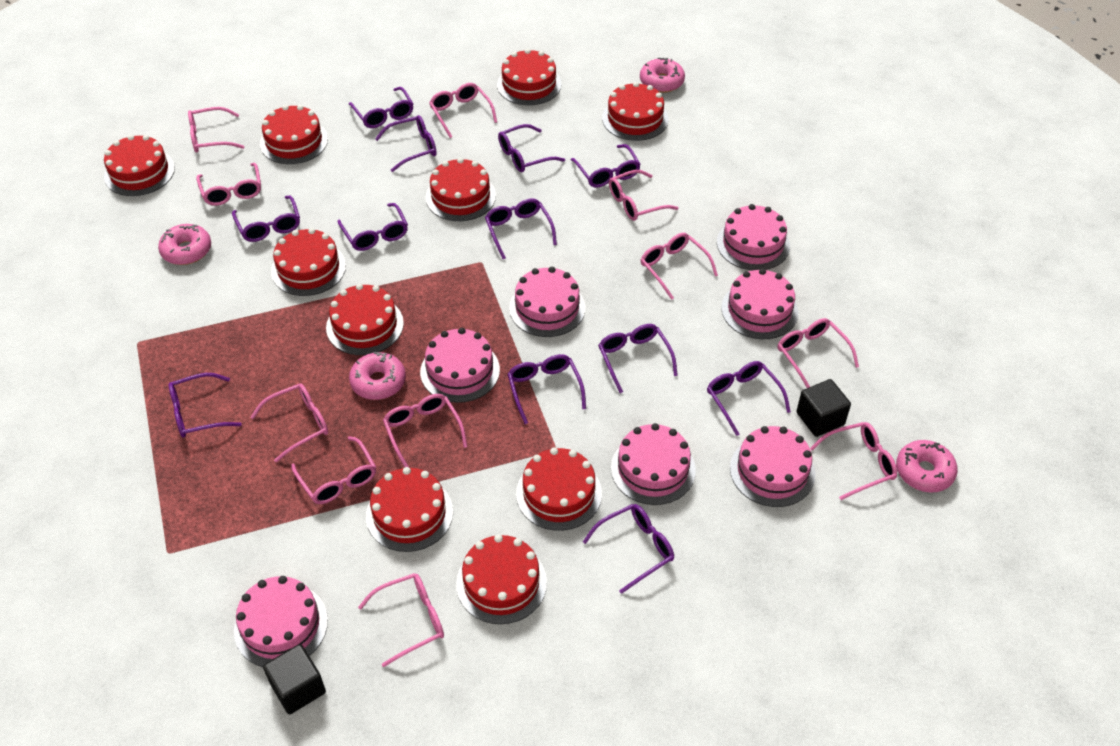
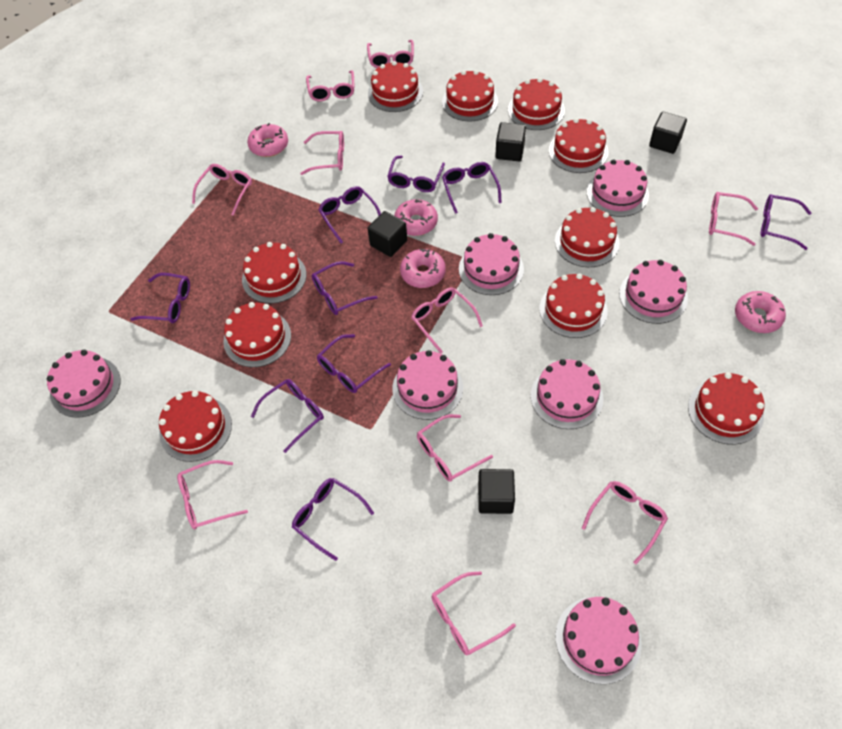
black cube: [263,644,326,714] [796,379,851,437] = 2 -> [368,211,407,257] [478,469,515,514] [495,122,526,161] [649,112,687,154] = 4
pink glasses: [188,107,244,153] [196,163,261,206] [251,383,328,462] [291,436,376,504] [358,573,444,667] [383,394,468,467] [429,83,497,138] [609,170,678,221] [641,233,718,300] [777,318,859,388] [810,422,897,500] = 11 -> [177,460,248,529] [192,164,252,216] [300,131,344,175] [306,70,355,101] [367,40,414,68] [411,288,483,354] [417,414,493,482] [431,571,516,655] [582,481,668,564] [709,192,758,246] = 10
purple glasses: [169,373,242,438] [232,195,300,242] [338,203,408,251] [349,87,413,128] [375,115,437,172] [485,198,557,259] [498,124,565,172] [508,354,586,424] [571,144,641,188] [583,504,674,594] [598,324,678,393] [707,361,791,436] = 12 -> [131,273,190,323] [251,379,324,453] [292,478,374,561] [312,261,378,315] [317,334,391,393] [318,186,381,244] [387,156,445,192] [442,162,502,214] [760,194,811,250] = 9

